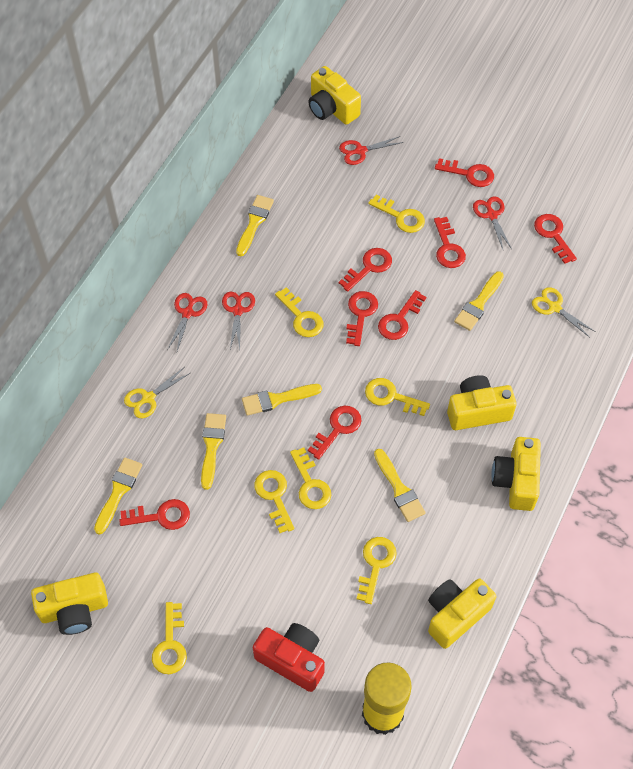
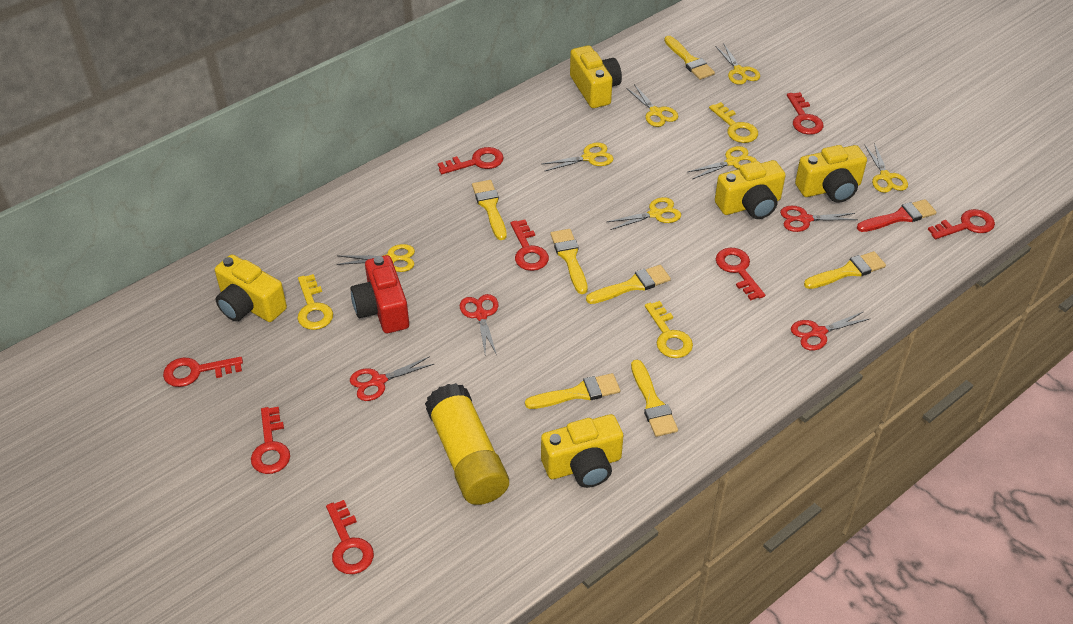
red brush: none = 0 -> [857,199,937,232] = 1
yellow brush: [94,457,143,535] [201,413,226,490] [236,195,274,256] [242,384,322,416] [374,449,426,522] [454,271,504,331] = 6 -> [472,180,507,240] [525,373,620,409] [550,229,587,294] [586,265,671,304] [631,360,678,437] [664,36,715,80] [804,251,886,289] = 7
yellow key: [152,602,187,674] [254,470,294,533] [275,287,323,337] [290,448,331,509] [357,537,397,604] [365,378,430,416] [368,194,425,233] = 7 -> [297,274,333,330] [645,301,693,358] [709,102,758,143] = 3
yellow scissors: [124,367,190,418] [532,287,595,338] = 2 -> [337,244,415,272] [542,143,613,172] [607,197,681,230] [626,84,678,127] [688,146,757,179] [715,43,760,85] [865,143,908,193] = 7

